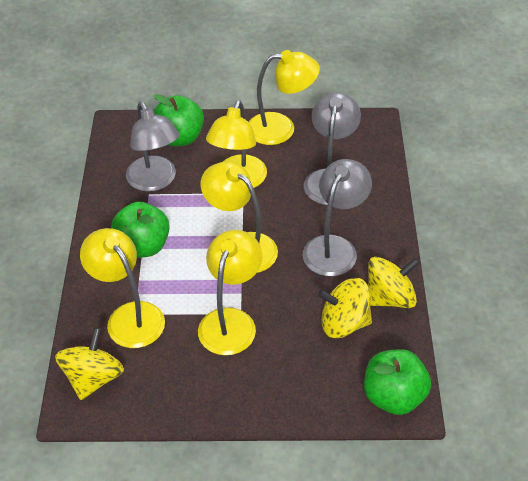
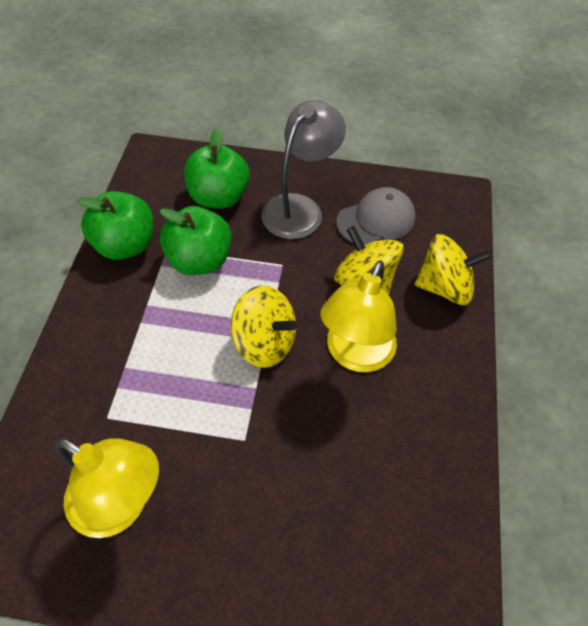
grey cap: none = 0 -> [336,187,415,245] = 1
grey lamp: [126,101,179,192] [303,159,372,276] [304,92,361,205] = 3 -> [261,100,346,239] = 1
yellow lamp: [80,228,165,348] [198,230,262,355] [200,161,278,273] [206,100,267,188] [249,50,320,145] = 5 -> [54,437,159,538] [320,261,397,372] = 2

